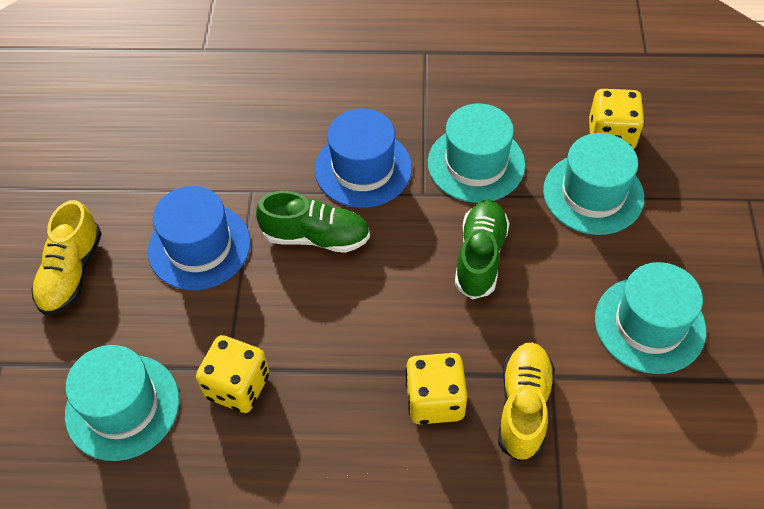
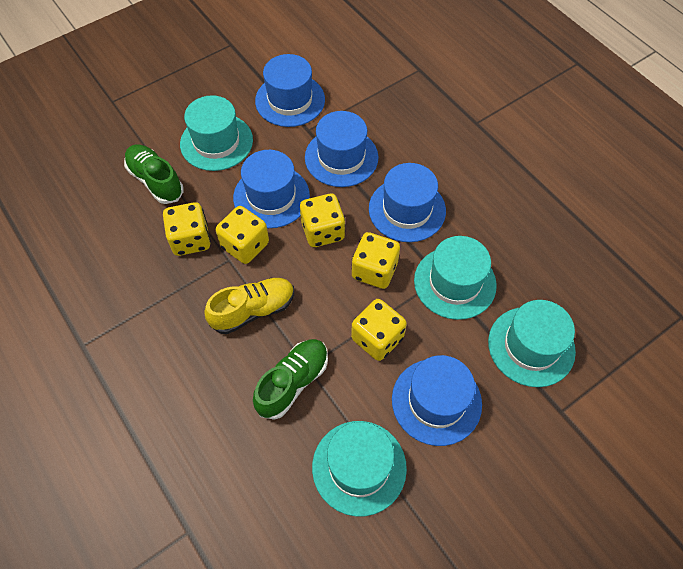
blue hat: [148,186,251,290] [315,109,412,208] = 2 -> [233,150,310,228] [255,54,325,127] [305,111,378,187] [369,163,446,242] [392,355,482,446] = 5
yellow dice: [196,335,270,413] [406,353,467,424] [589,89,645,149] = 3 -> [163,202,211,256] [216,206,269,264] [300,194,345,247] [351,299,407,361] [352,232,400,289] = 5
yellow shoe: [31,200,102,316] [498,342,555,462] = 2 -> [204,278,294,334] = 1

